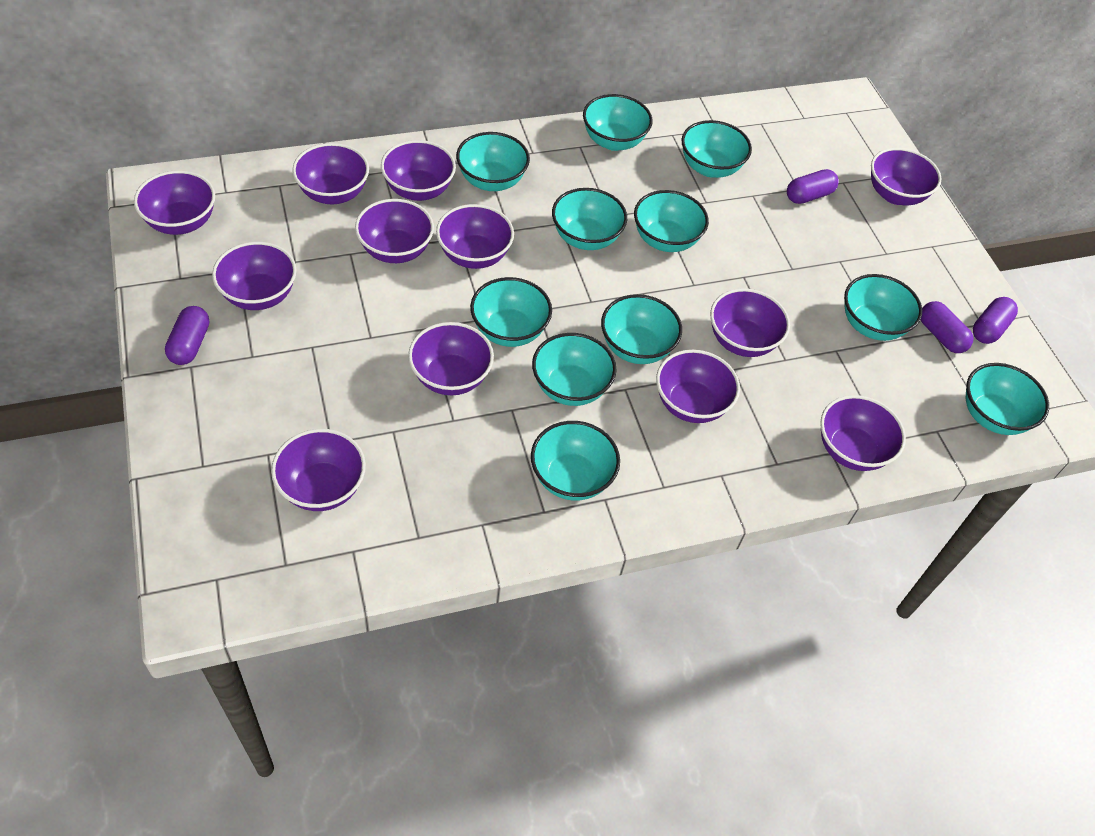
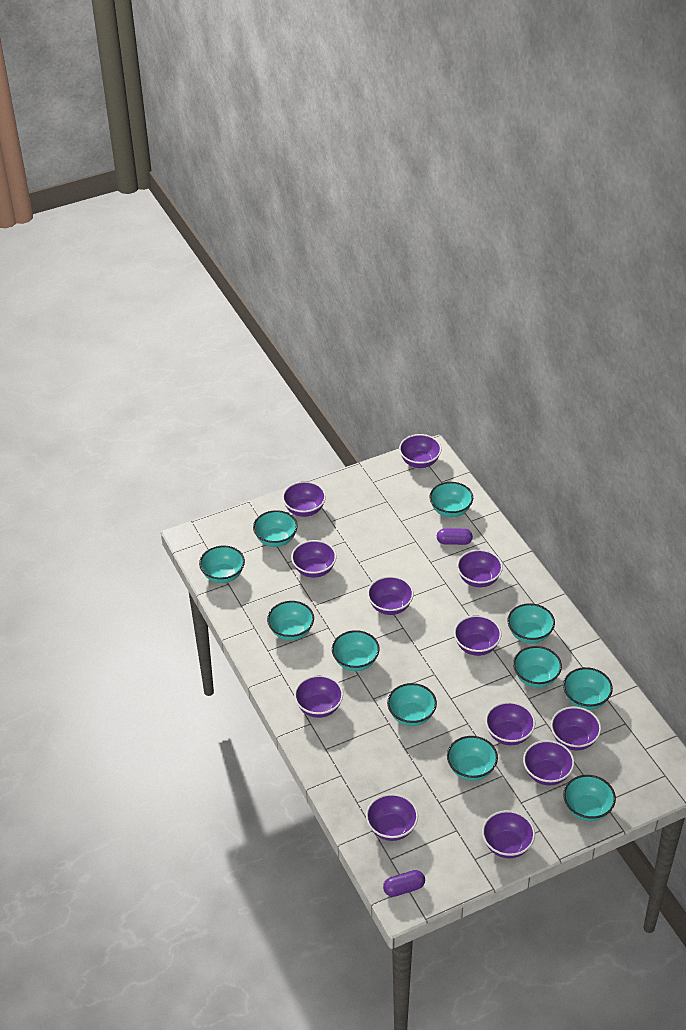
purple capsule: [165,306,209,365] [787,169,839,204] [921,301,974,353] [973,297,1018,344] = 4 -> [383,870,425,897] [437,528,473,545] = 2

